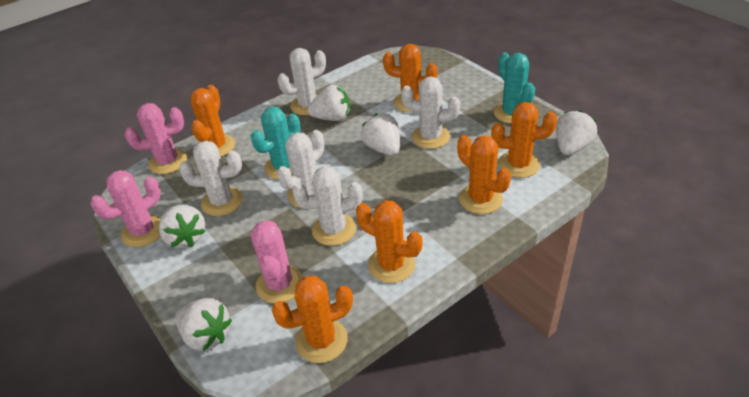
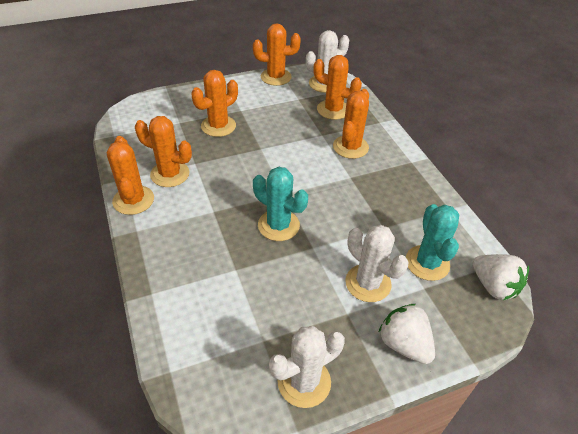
pink cactus: [90,170,161,247] [125,103,187,174] [251,220,303,304] = 3 -> none = 0
white cactus: [179,141,243,216] [277,48,326,115] [277,130,324,208] [292,166,363,246] [401,77,460,149] = 5 -> [269,326,345,408] [306,30,349,93] [345,225,409,302] = 3
white strawberry: [159,205,205,248] [176,298,232,351] [308,85,350,121] [361,113,400,156] [556,110,597,155] = 5 -> [379,304,435,364] [473,254,529,300] = 2

